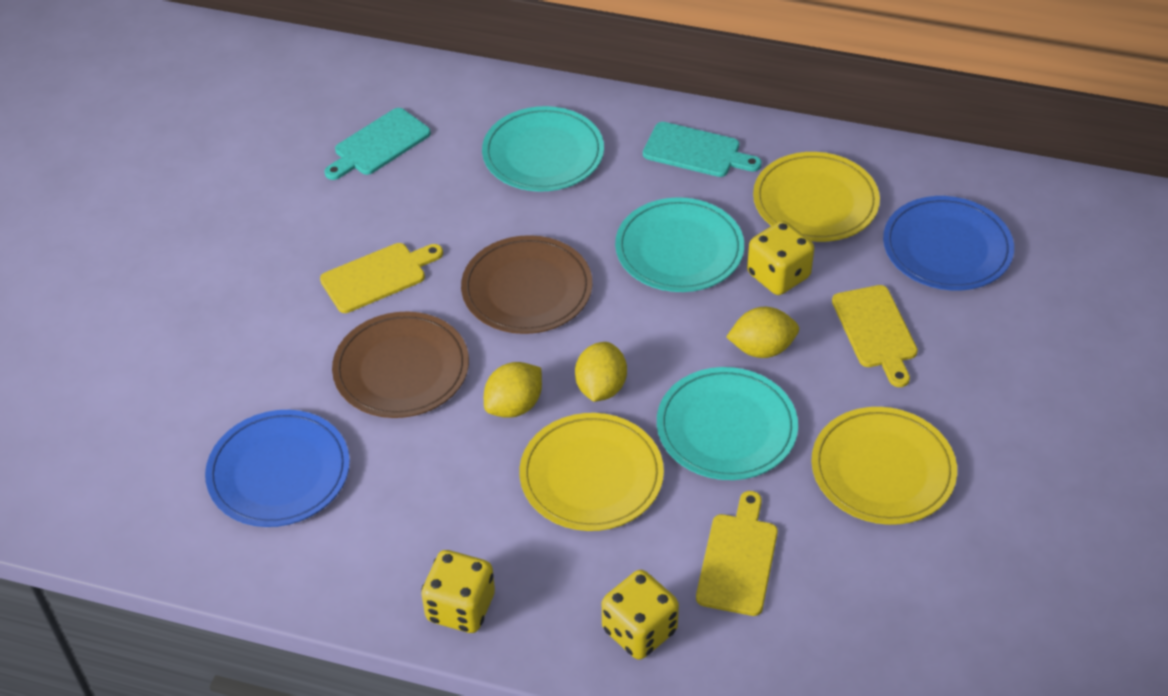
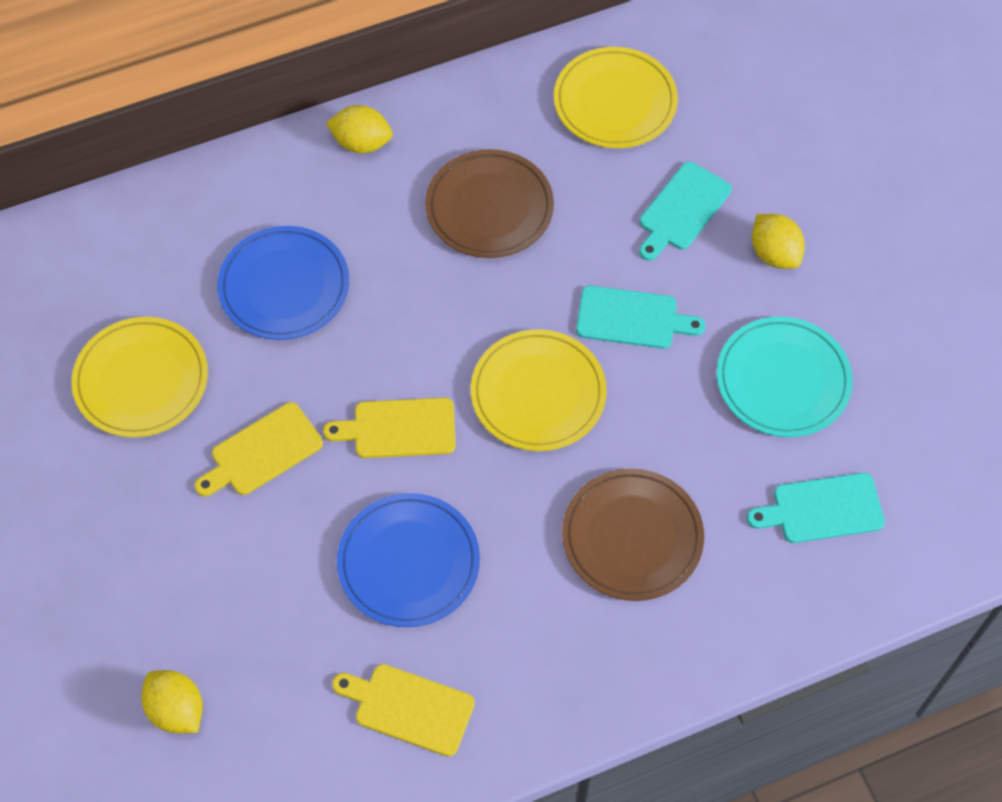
turquoise cutting board: [324,108,431,180] [643,122,762,177] = 2 -> [576,286,706,349] [639,162,732,261] [747,473,885,543] = 3
turquoise plate: [482,106,604,191] [615,197,744,292] [657,367,798,480] = 3 -> [717,317,853,437] = 1
yellow dice: [421,550,495,633] [602,570,679,660] [747,221,814,295] = 3 -> none = 0

